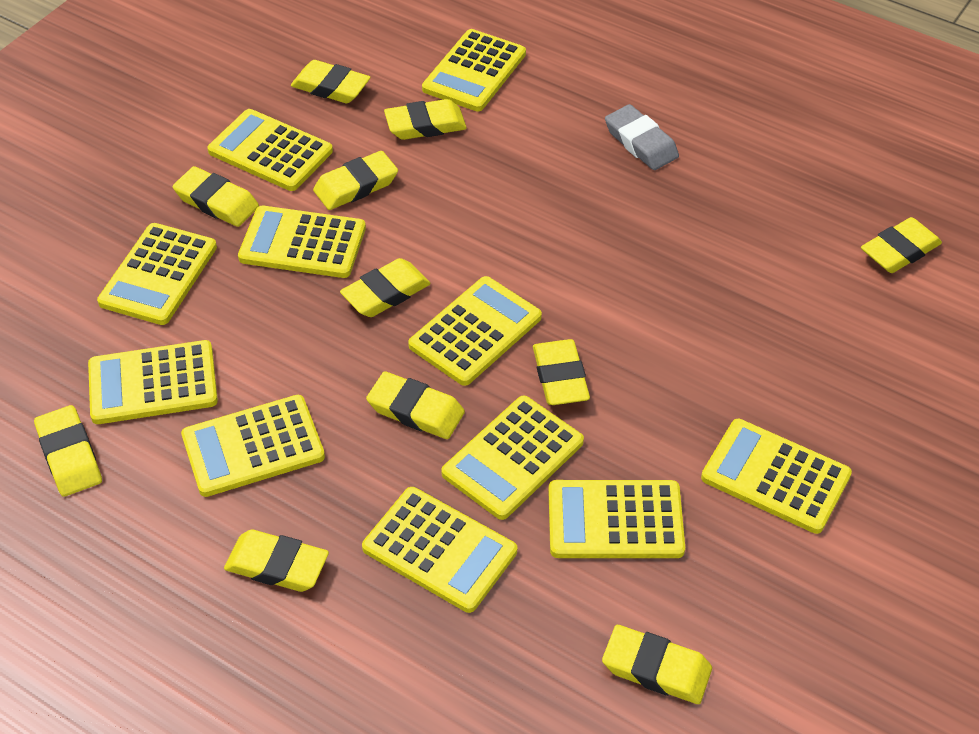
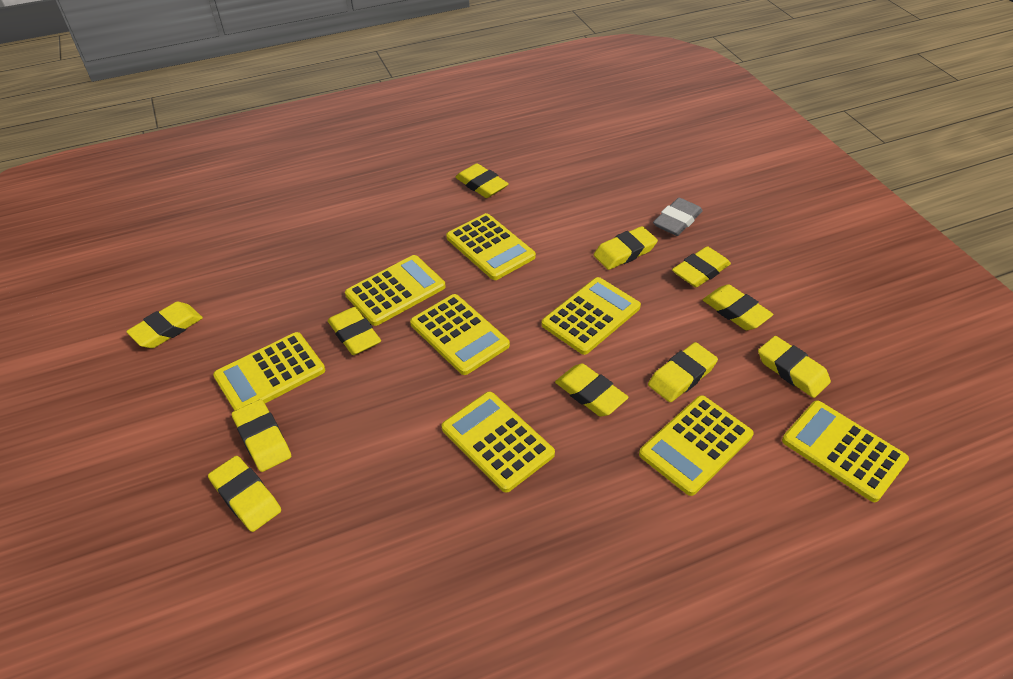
yellow calculator: [88,340,218,424] [97,223,217,325] [181,395,325,497] [207,109,333,191] [238,206,366,278] [362,487,517,613] [408,276,542,386] [422,29,526,111] [441,396,584,520] [548,480,685,558] [701,419,852,534] = 11 -> [213,332,325,411] [345,255,445,326] [410,294,510,375] [442,392,555,493] [446,213,536,280] [541,277,641,355] [639,395,754,496] [782,400,909,502] = 8

